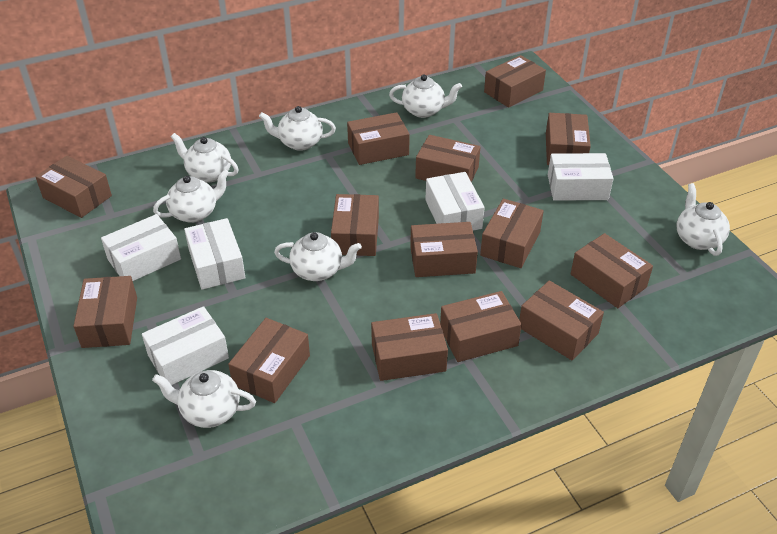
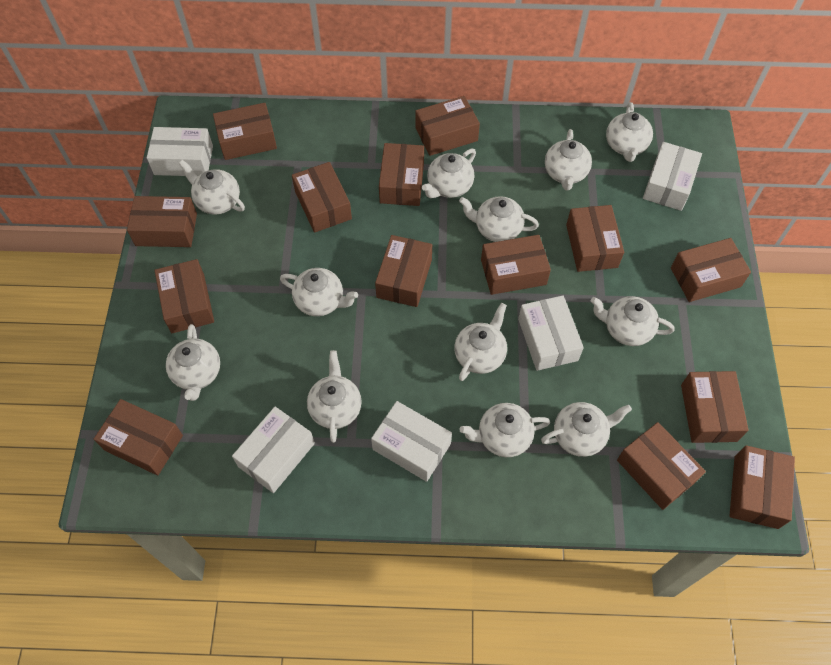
white teapot: [152,370,256,428] [153,169,229,223] [171,133,239,183] [259,106,336,151] [274,232,362,281] [389,74,462,118] [676,183,730,256] = 7 -> [166,324,220,401] [179,160,245,215] [280,268,358,316] [307,350,362,443] [422,149,476,198] [454,303,507,381] [459,196,539,242] [459,403,550,457] [541,402,632,457] [545,129,592,191] [591,296,675,346] [606,102,653,162] = 12

